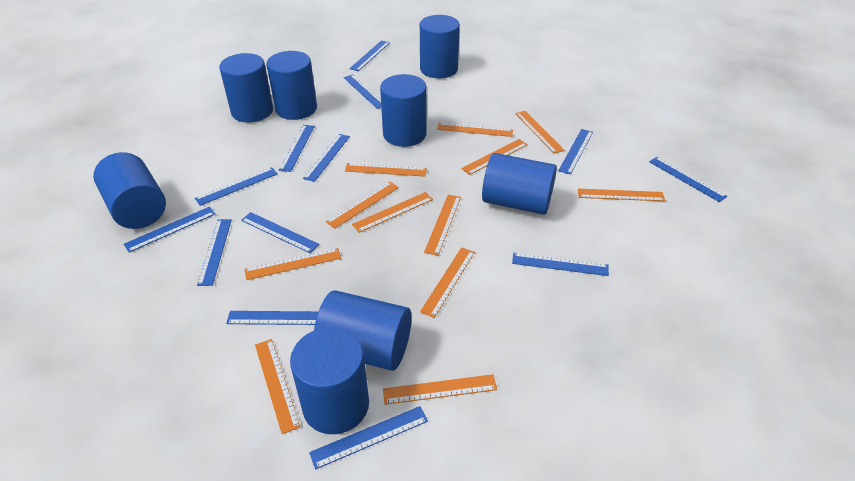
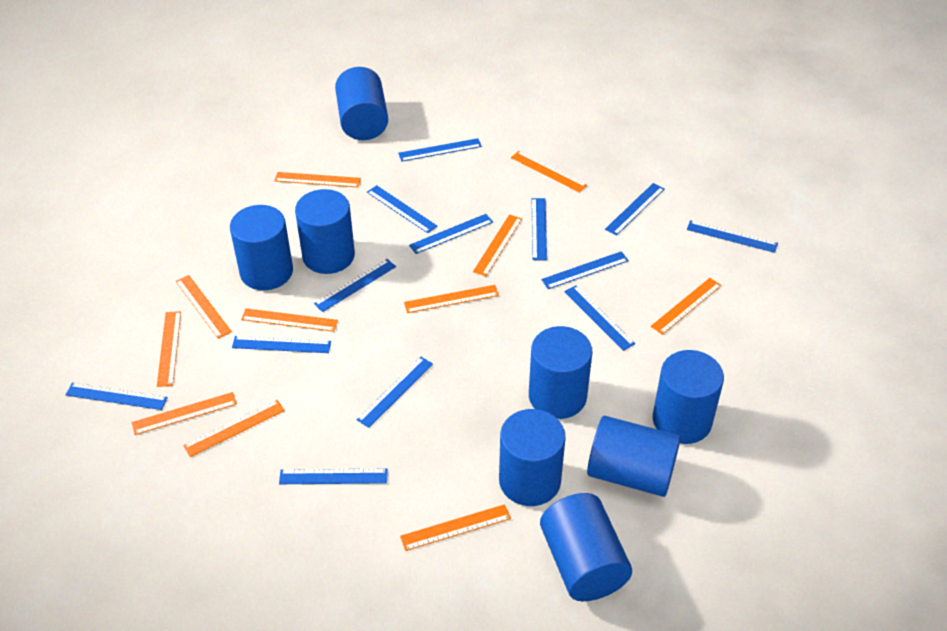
orange ruler: [244,248,341,280] [255,339,300,434] [326,181,399,229] [345,163,427,176] [352,192,433,233] [383,374,497,405] [420,247,475,318] [424,195,461,256] [437,123,513,137] [461,139,528,175] [515,111,564,153] [578,189,665,201] = 12 -> [132,392,237,435] [157,311,181,387] [176,275,232,338] [183,400,285,457] [241,308,338,332] [274,172,361,187] [400,504,511,551] [404,285,499,313] [473,214,522,276] [511,151,587,193] [651,278,722,335] = 11

